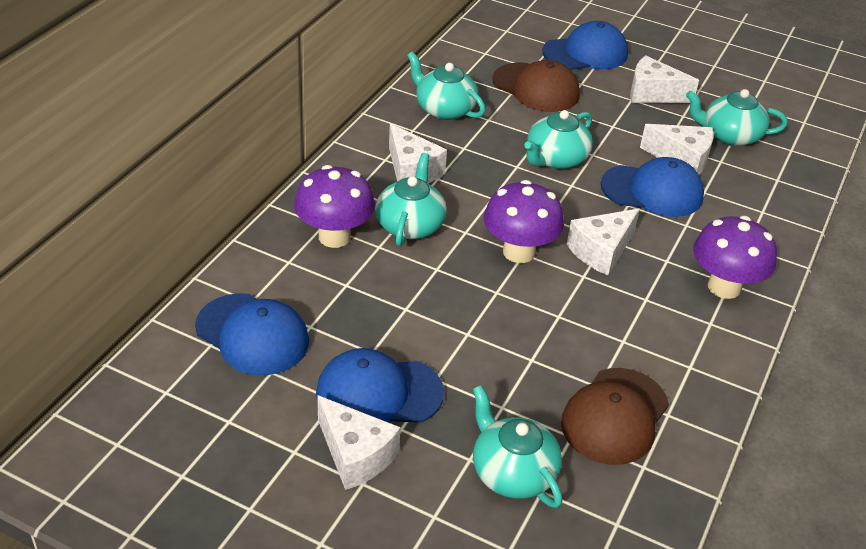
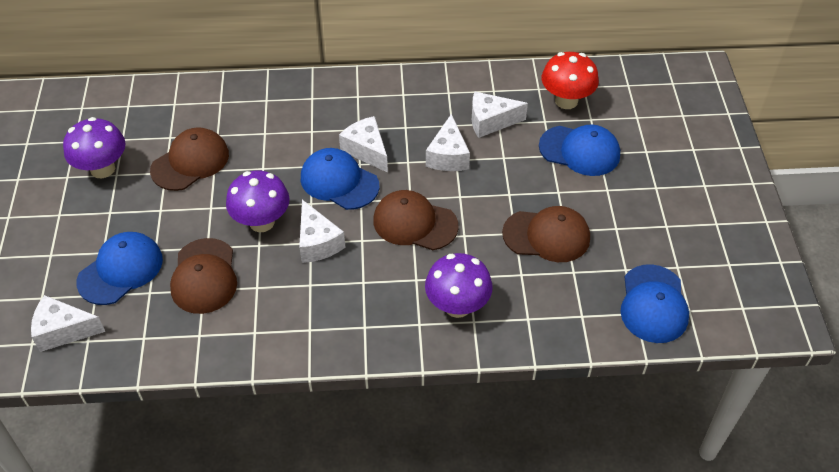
brown cap: [493,60,580,112] [561,368,669,465] = 2 -> [150,127,229,191] [170,238,237,314] [373,190,459,250] [502,206,590,262] = 4
red mushroom: none = 0 -> [542,52,599,109] = 1
turquoise teapot: [375,153,447,246] [407,52,485,120] [473,385,562,508] [524,110,593,169] [686,89,787,146] = 5 -> none = 0

